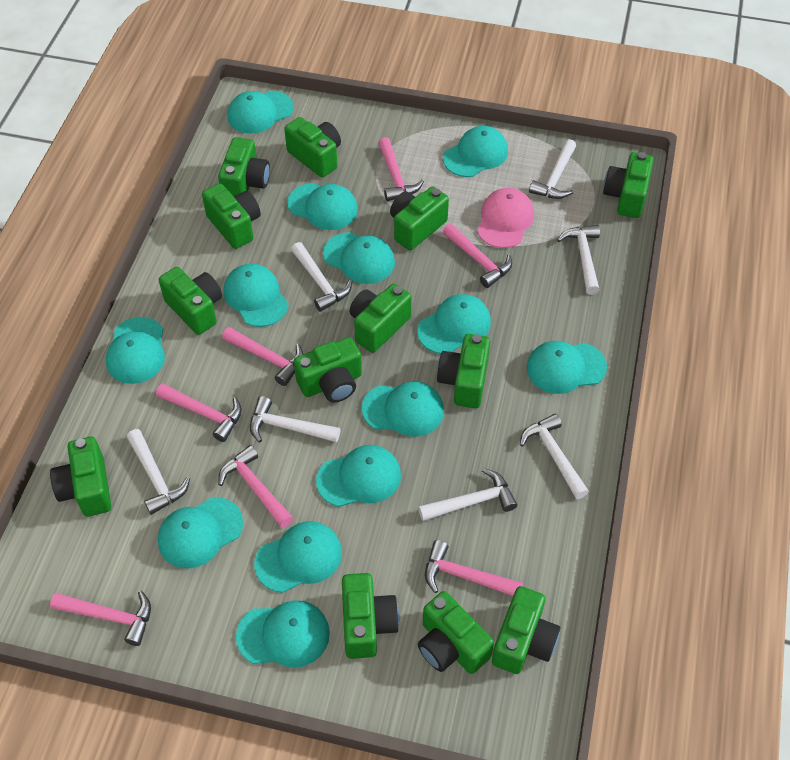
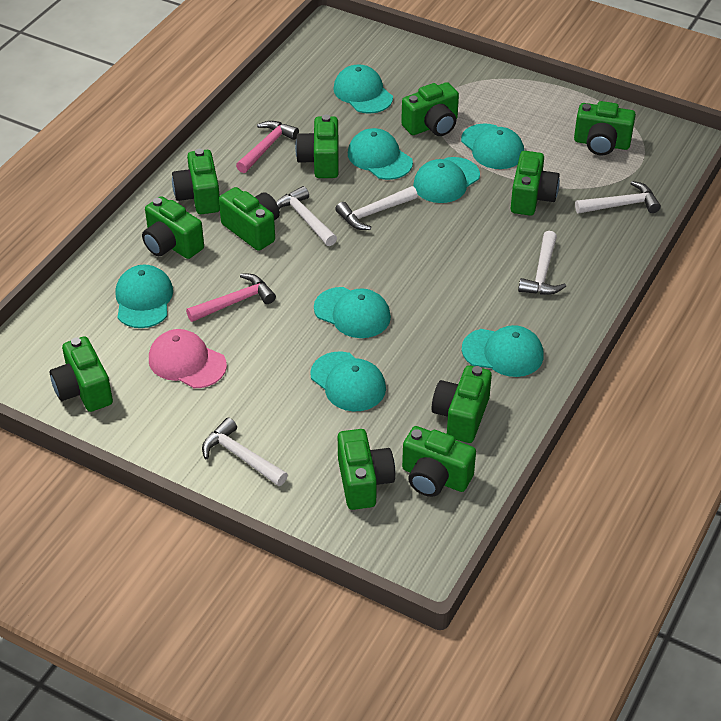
green camera: [50,436,111,517] [159,267,222,335] [202,183,261,249] [218,137,270,197] [284,117,341,178] [294,337,362,402] [342,573,399,659] [350,284,412,353] [390,187,449,250] [418,591,494,674] [437,334,490,408] [492,586,560,674] [603,152,653,218] = 13 -> [50,336,113,412] [142,196,204,259] [172,149,220,214] [219,187,280,251] [295,114,339,178] [338,429,395,510] [401,82,459,136] [402,426,476,497] [432,365,492,443] [511,151,560,216] [574,101,636,156] = 11
pink hammer: [50,591,151,646] [156,383,242,442] [218,445,293,528] [222,327,303,386] [378,137,424,201] [425,540,524,596] [443,224,512,288] = 7 -> [186,273,276,322] [236,121,299,173] = 2
turquoise cap: [106,317,165,384] [158,497,243,569] [224,264,289,327] [228,91,294,134] [236,600,330,667] [254,521,342,593] [287,183,358,230] [316,445,401,507] [323,232,395,284] [362,381,444,437] [417,294,491,354] [443,126,508,177] [527,341,607,394] = 13 -> [115,265,173,328] [310,351,386,412] [314,287,391,338] [333,64,393,114] [348,128,413,180] [413,157,480,203] [461,123,524,169] [462,325,544,377] = 8
white hammer: [127,429,190,515] [250,396,341,443] [291,242,352,312] [418,468,517,521] [520,414,589,499] [529,139,576,199] [557,225,600,295] = 7 -> [202,418,288,486] [276,186,337,246] [336,186,418,230] [518,231,566,295] [575,181,661,214] = 5

